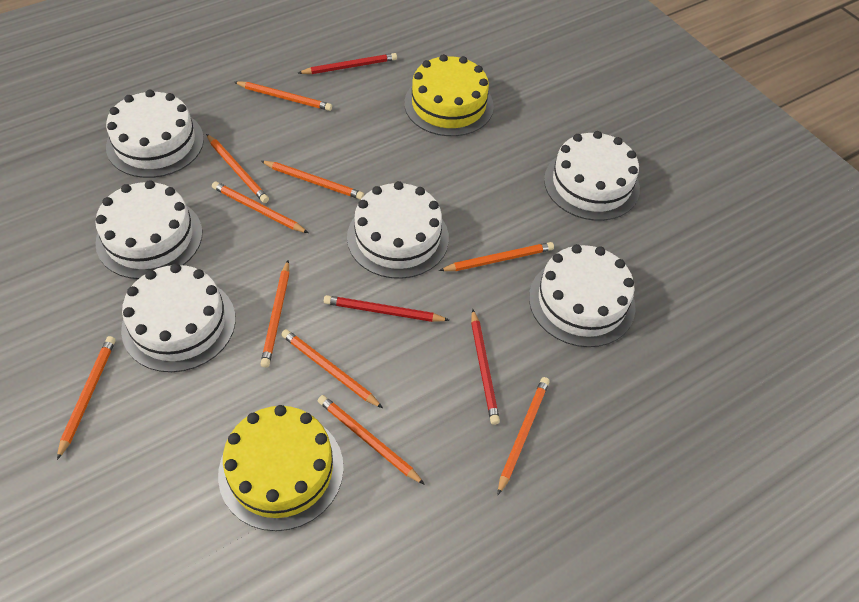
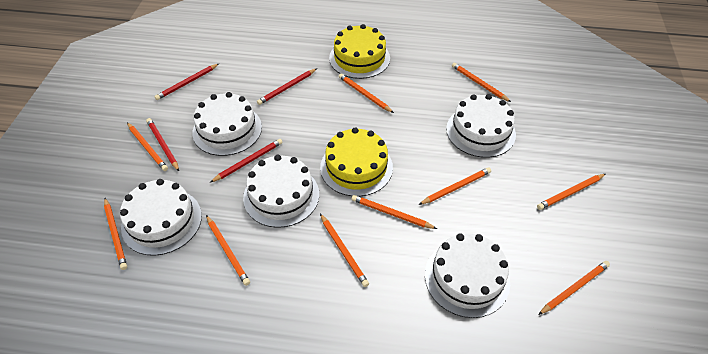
red pencil: [298,53,397,74] [324,295,449,322] [471,309,500,425] = 3 -> [146,118,179,171] [154,64,219,100] [210,139,283,183] [257,69,316,105] = 4
white cake: [95,180,202,279] [106,90,204,178] [121,263,236,372] [347,181,449,279] [529,244,636,347] [544,131,640,221] = 6 -> [120,179,202,256] [192,92,262,156] [243,155,319,228] [425,233,510,318] [446,94,516,158] = 5

